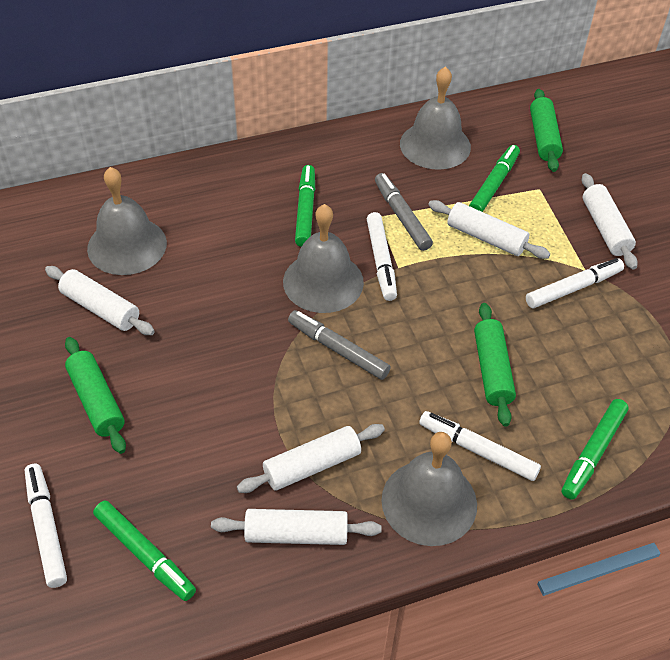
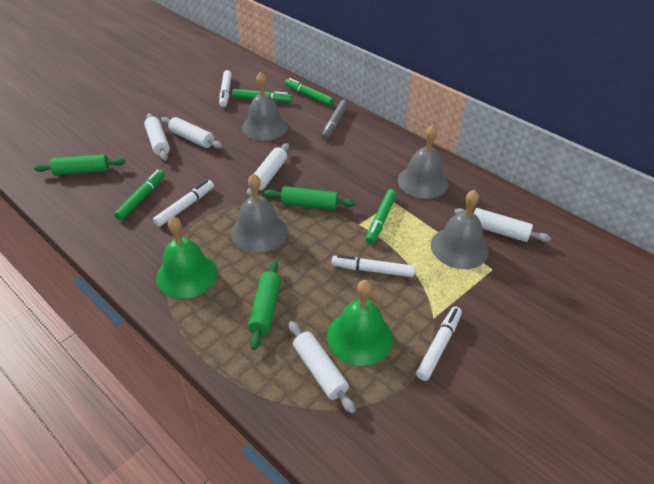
green bell: none = 0 -> [156,216,218,299] [327,280,393,366] = 2
grey marker: [288,310,391,380] [375,173,433,251] = 2 -> [321,100,348,140] = 1

